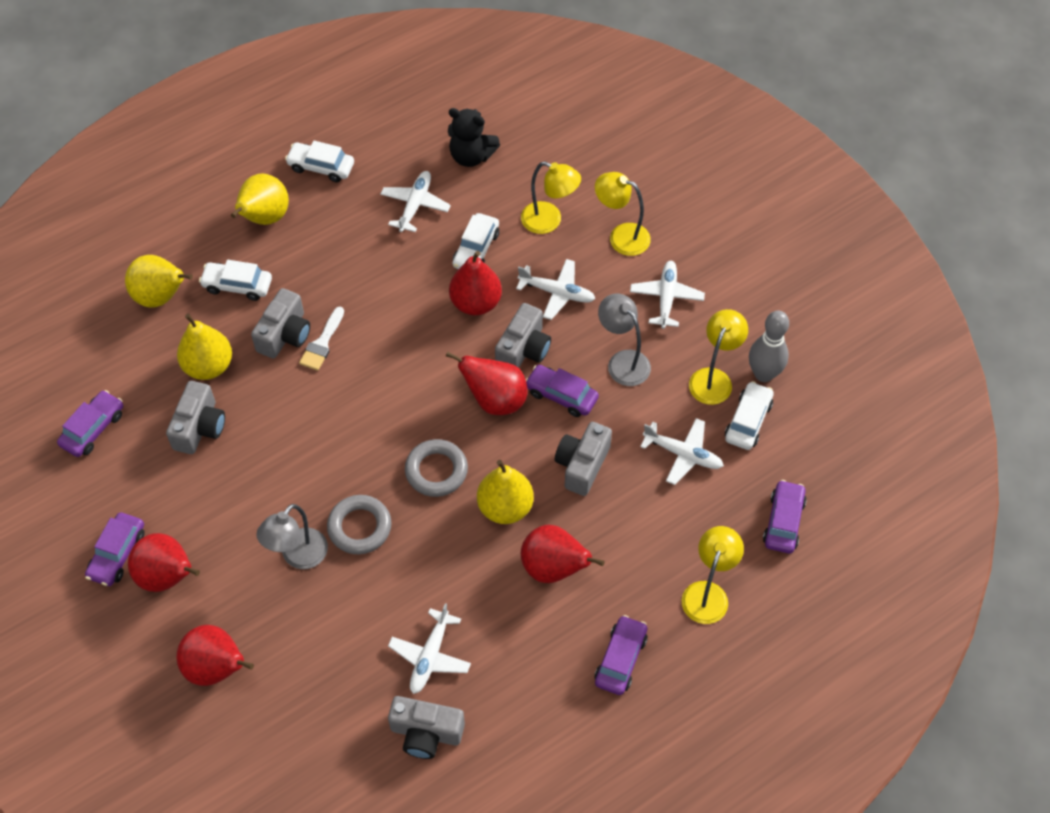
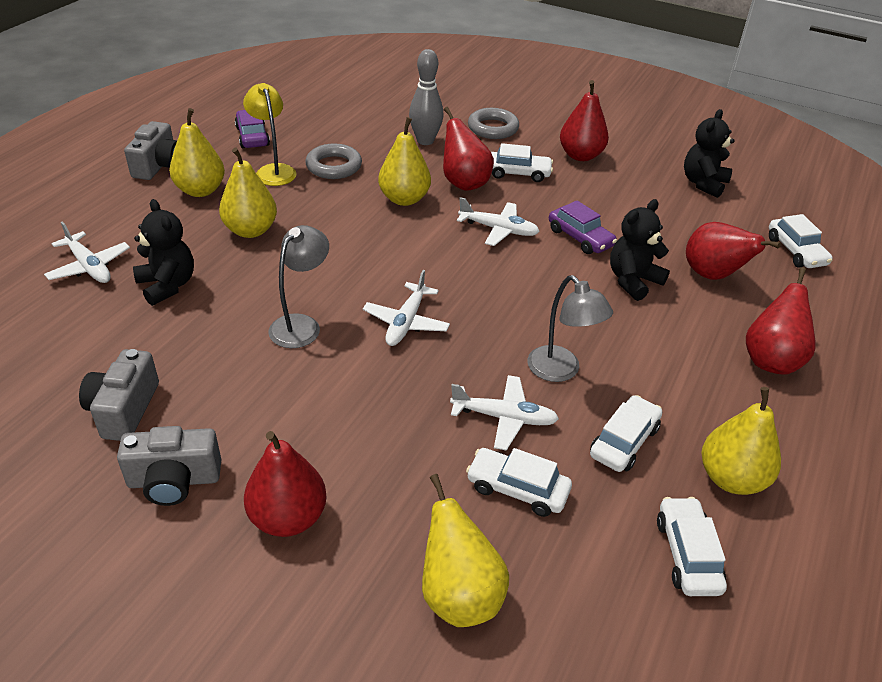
black teddy bear: [448,108,500,167] = 1 -> [133,199,194,306] [610,199,670,301] [684,109,734,198] = 3
grey camera: [166,381,225,454] [251,288,310,359] [388,696,465,759] [495,303,551,368] [555,422,612,496] = 5 -> [79,349,159,441] [117,426,221,506] [124,121,177,180] = 3
purple car: [57,390,123,457] [85,512,145,586] [526,365,599,417] [595,615,647,695] [763,480,807,554] = 5 -> [235,110,270,148] [549,200,617,254] = 2
white brush: [299,307,344,371] = 1 -> none = 0
white car: [199,260,272,301] [285,141,354,182] [453,213,499,269] [725,381,774,450] = 4 -> [466,448,572,517] [491,143,553,182] [590,395,662,472] [657,497,727,596] [769,214,833,268] = 5
white plane: [380,171,451,232] [388,603,471,694] [516,259,595,320] [630,261,705,329] [640,418,724,485] = 5 -> [44,221,130,283] [363,270,450,346] [450,375,559,451] [457,197,540,246] = 4
yellow lamp: [521,162,581,234] [595,172,651,256] [682,526,744,624] [689,309,748,405] = 4 -> [243,83,297,186] = 1
yellow pear: [125,255,193,308] [177,314,232,380] [231,173,289,225] [477,460,534,524] = 4 -> [169,108,225,197] [219,147,277,238] [378,117,431,206] [422,474,509,627] [701,387,781,495] = 5

